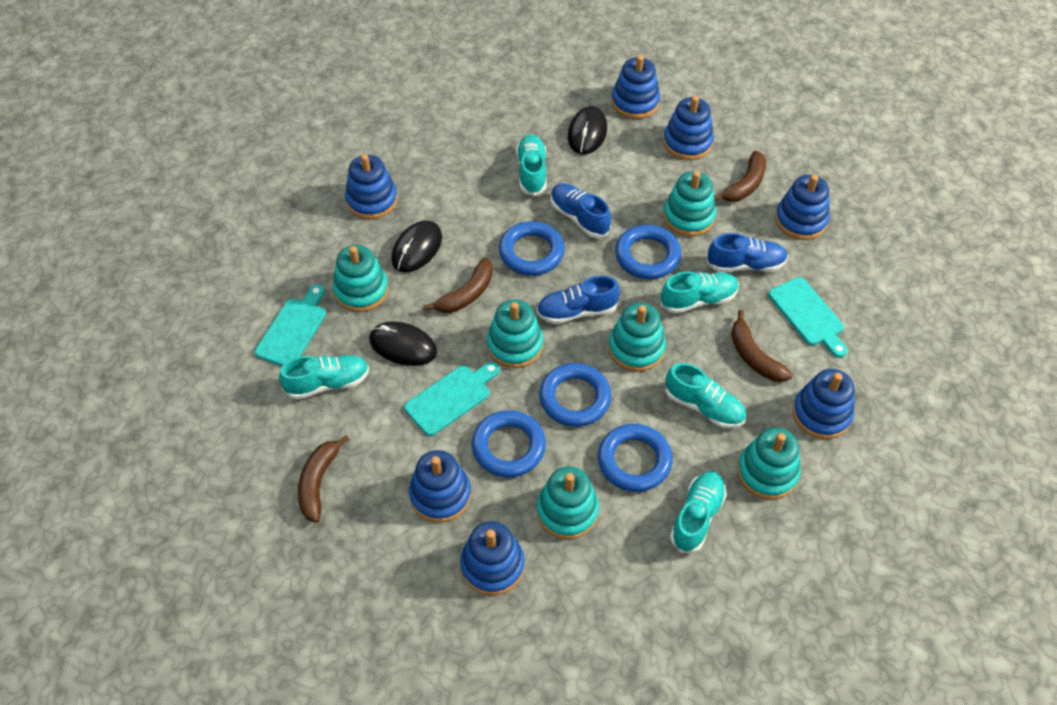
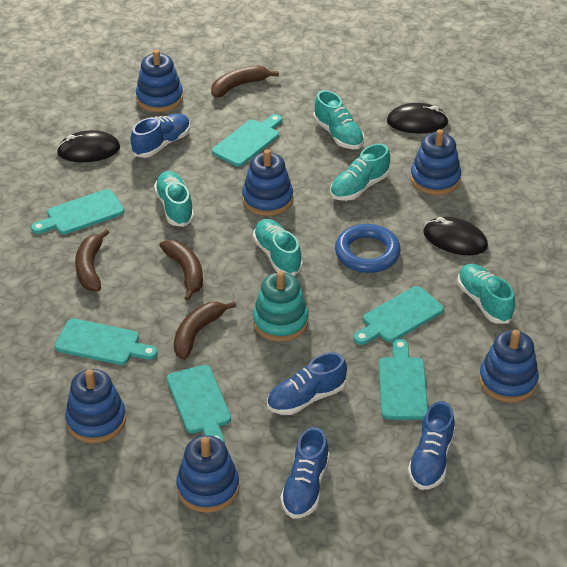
blue ring: [472,410,546,477] [499,221,565,276] [539,363,611,427] [598,424,673,492] [615,225,681,279] = 5 -> [335,224,401,273] = 1
blue shoe: [536,275,620,324] [551,183,611,238] [706,233,788,272] = 3 -> [131,113,190,158] [267,352,347,415] [280,427,330,519] [408,401,455,490] = 4
blue stacking toy: [345,154,398,219] [409,450,471,523] [460,521,525,595] [612,55,660,119] [663,96,714,160] [775,175,830,240] [792,369,855,439] = 7 -> [65,369,126,443] [136,49,183,112] [176,435,239,513] [242,149,293,216] [410,129,461,195] [479,330,539,402] = 6
turquoise cutting board: [255,285,326,366] [404,362,500,436] [768,277,847,358] = 3 -> [31,189,124,234] [55,318,158,365] [167,365,231,443] [212,114,282,167] [353,286,444,345] [379,339,428,420] = 6
turquoise stacking toy: [333,245,389,312] [487,300,543,368] [537,467,599,539] [608,303,666,372] [663,171,716,236] [737,428,801,500] = 6 -> [253,271,309,342] = 1

